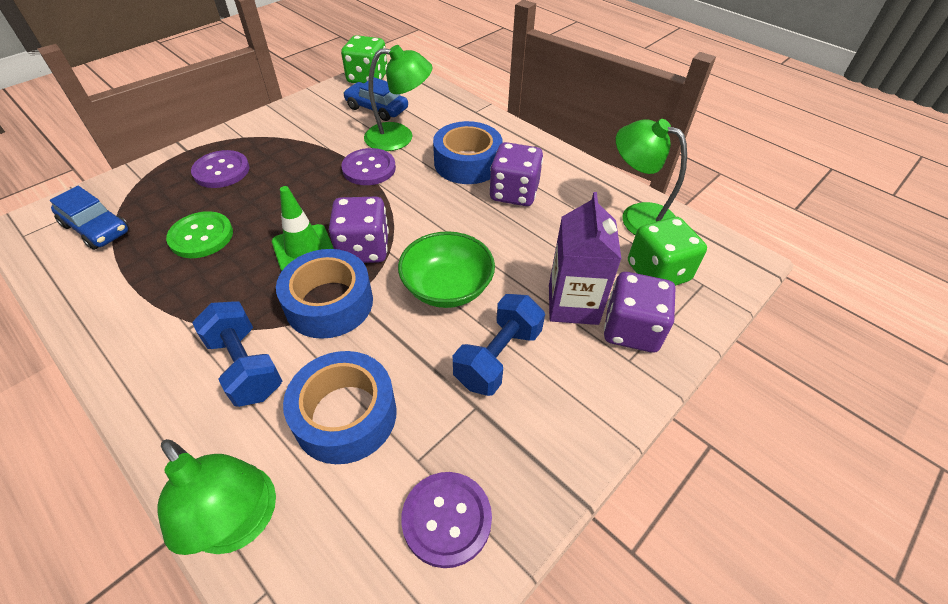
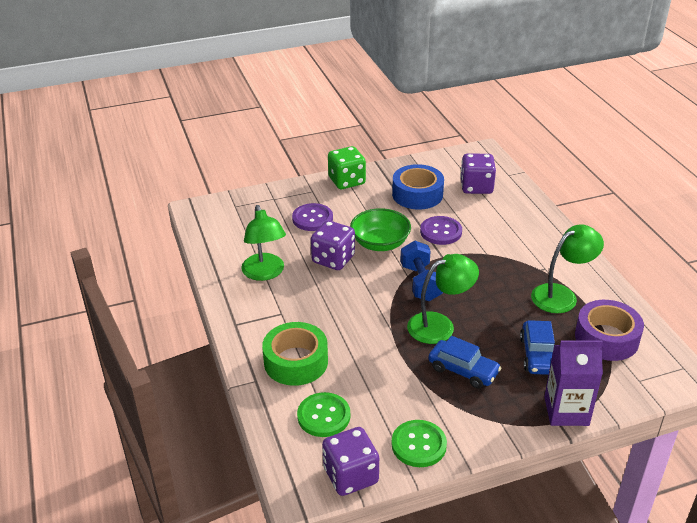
blue dumbbell: [192,301,282,407] [453,294,545,396] = 2 -> [400,241,443,301] = 1
blue tape: [276,249,373,339] [283,351,397,464] [433,121,503,184] = 3 -> [392,164,444,210] = 1
green button: [166,211,233,258] = 1 -> [297,392,350,437] [391,420,447,467] = 2
green dice: [341,35,387,83] [628,217,707,286] = 2 -> [328,146,366,189] = 1
green tape: none = 0 -> [262,322,328,386] = 1
green traffic cone: [272,186,334,271] = 1 -> none = 0
purple button: [191,150,249,188] [341,148,396,185] [401,472,492,568] = 3 -> [292,203,333,231] [420,216,462,245] = 2
purple tape: none = 0 -> [575,300,644,361] = 1

